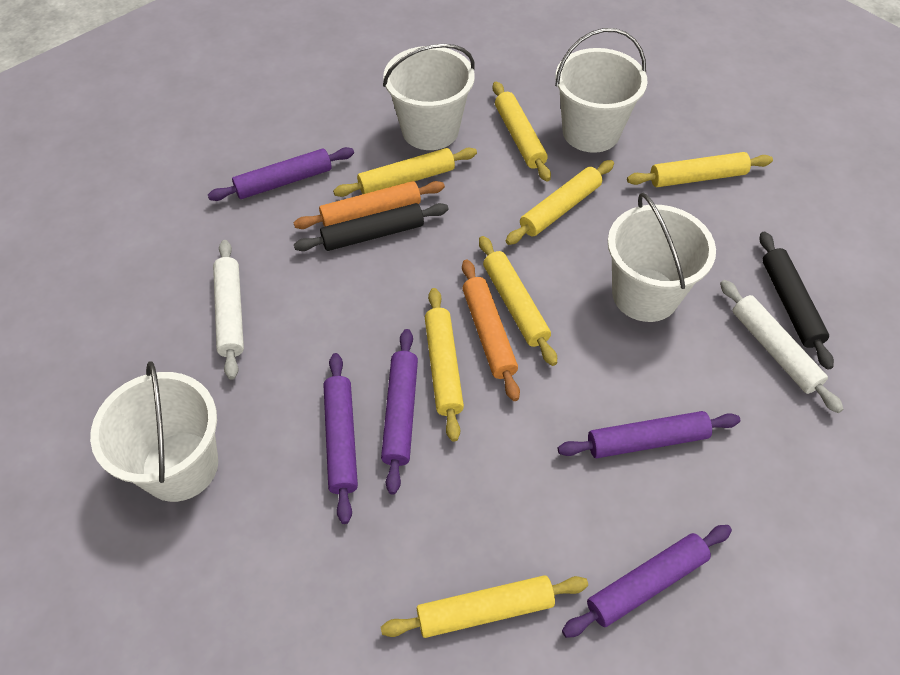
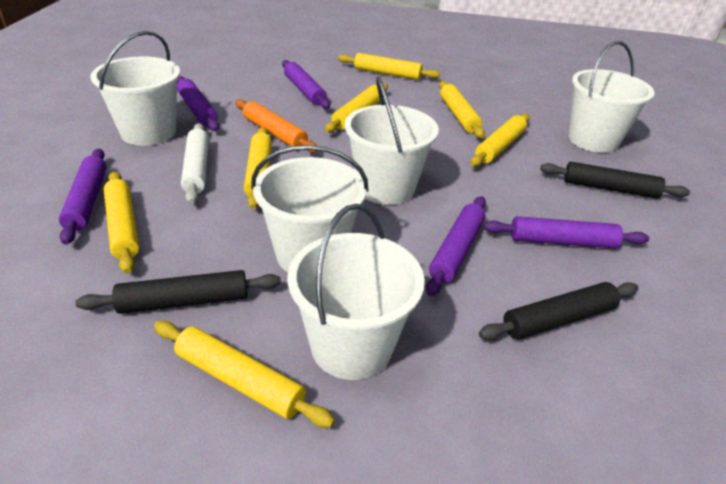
black rolling pin: [294,203,448,251] [759,231,834,370] = 2 -> [75,270,281,314] [479,282,638,340] [540,162,690,199] = 3
orange rolling pin: [293,181,445,229] [462,259,520,401] = 2 -> [235,99,318,153] = 1
white bucket: [90,361,218,502] [383,44,475,150] [555,28,648,153] [608,193,716,322] = 4 -> [91,31,180,146] [251,145,368,272] [287,204,425,380] [345,76,439,205] [568,41,655,153] = 5
white rolling pin: [213,240,244,380] [720,280,843,413] = 2 -> [181,123,209,204] = 1

